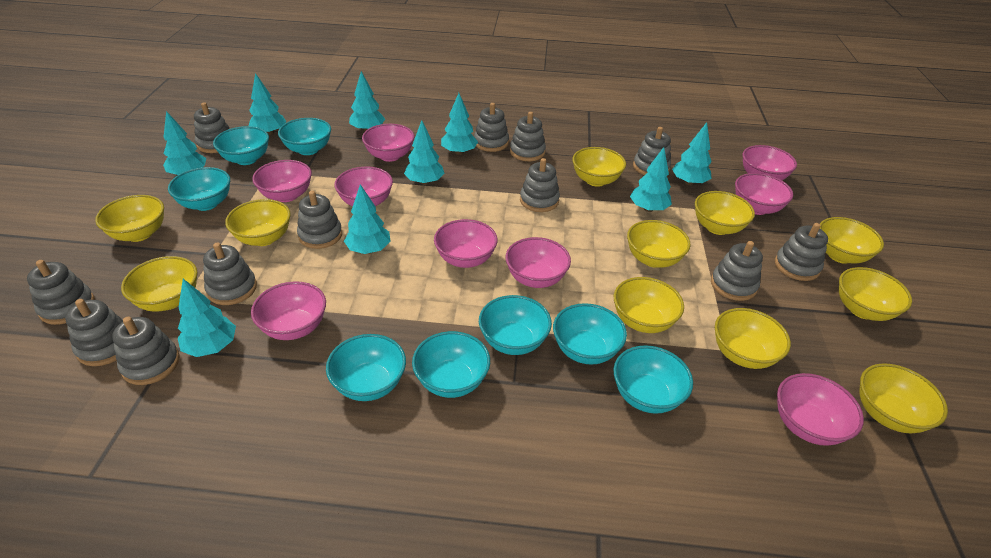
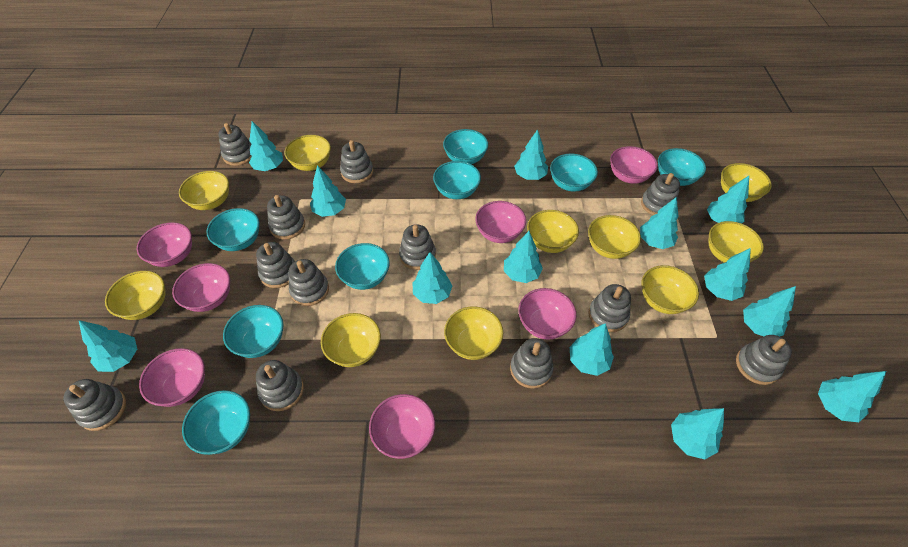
pink bowl: [251,281,326,340] [252,160,312,202] [334,167,393,206] [362,124,414,162] [434,219,498,268] [506,237,571,288] [735,173,793,215] [742,145,797,180] [777,373,864,446] = 9 -> [137,222,192,267] [139,348,205,407] [172,263,230,312] [369,394,435,459] [475,201,526,243] [518,288,576,340] [610,146,658,184] = 7
turquoise tree: [163,111,206,175] [178,279,236,357] [249,73,286,135] [344,184,391,254] [349,71,385,131] [404,120,444,185] [441,93,478,155] [630,147,672,212] [672,122,712,185] = 9 -> [79,320,137,372] [249,121,283,171] [310,165,346,217] [413,252,452,304] [504,231,543,283] [514,129,548,180] [570,323,614,376] [640,197,679,249] [671,408,724,459] [704,248,751,301] [707,176,749,223] [743,286,796,337] [818,371,886,422] = 13
yellow bowl: [95,195,164,242] [121,256,198,311] [225,199,291,246] [572,147,626,187] [614,277,684,333] [627,220,691,268] [695,191,755,235] [715,308,791,369] [820,217,884,264] [839,267,912,321] [859,363,948,433] = 11 -> [105,271,165,320] [179,171,229,210] [284,135,331,171] [321,313,381,367] [444,306,503,360] [527,210,579,253] [588,215,641,259] [642,265,699,314] [708,221,764,263] [721,163,772,202] = 10

